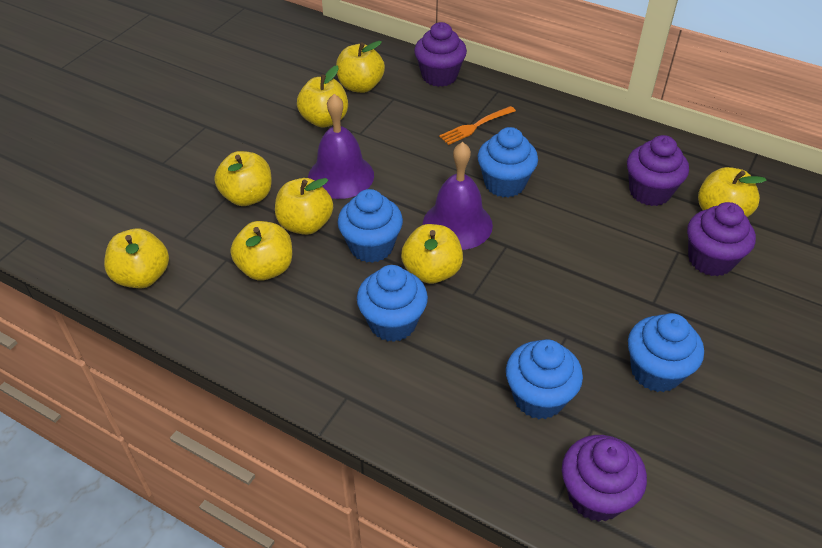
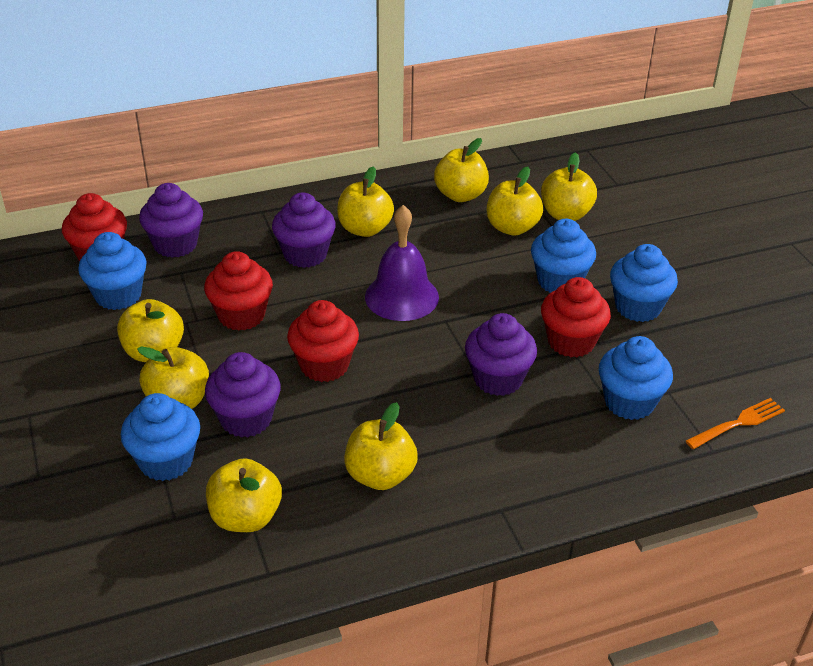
purple bell: [308,94,374,199] [423,142,493,250] = 2 -> [365,205,439,321] = 1
red cupcake: none = 0 -> [62,193,127,261] [204,251,273,331] [287,300,359,382] [541,277,611,357] = 4

